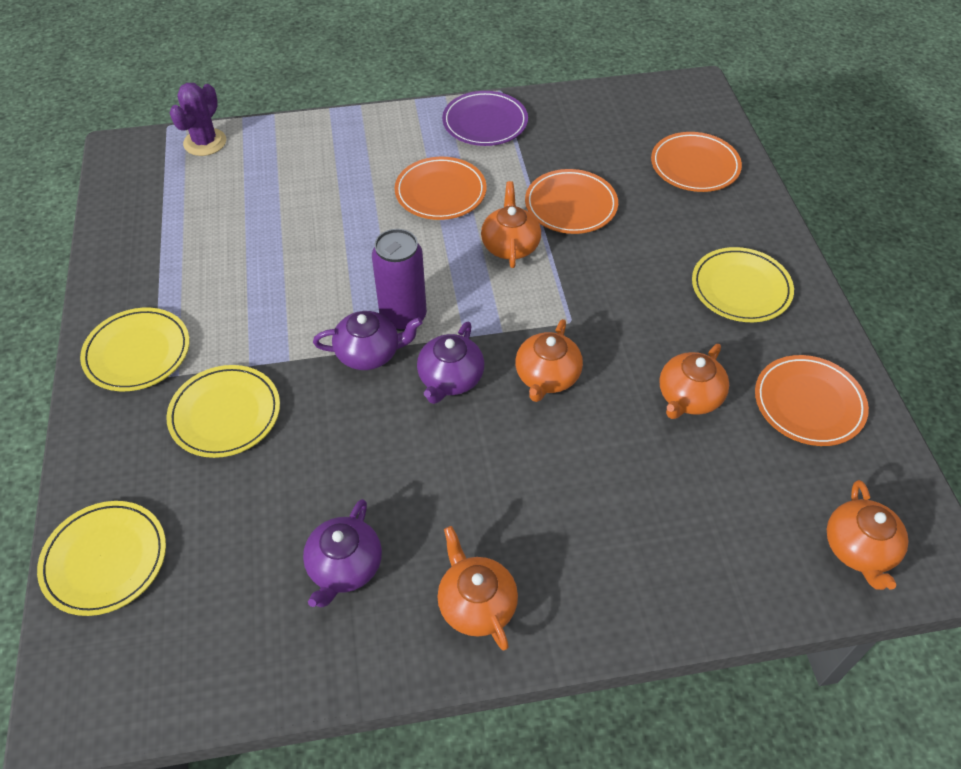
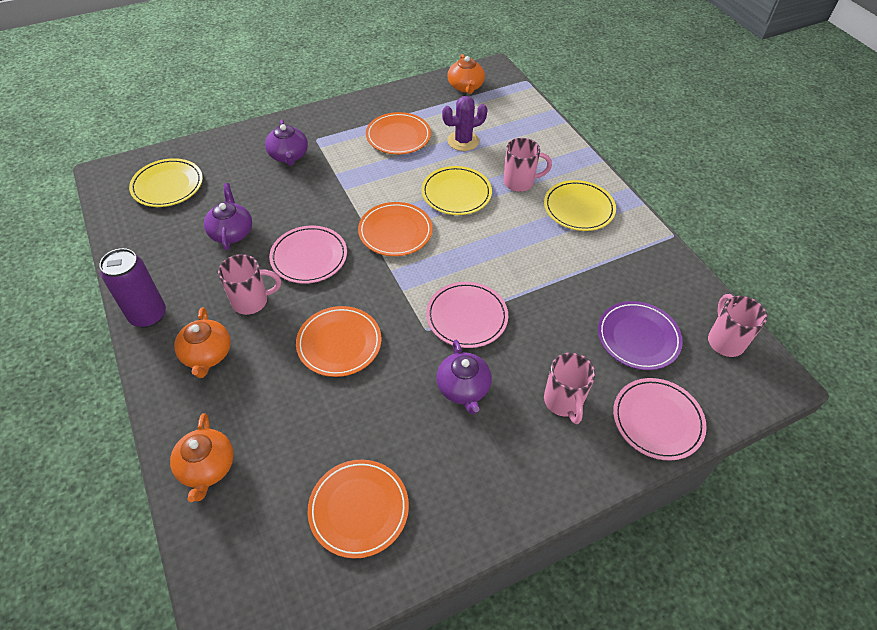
orange teapot: [437,526,518,650] [481,181,541,268] [515,319,583,402] [659,344,729,419] [827,480,908,590] = 5 -> [170,413,234,502] [174,307,231,378] [447,54,485,94] = 3
pink mug: none = 0 -> [218,254,281,315] [503,138,552,192] [544,353,595,424] [708,294,767,357] = 4
pink plate: none = 0 -> [269,226,347,284] [426,282,508,348] [613,378,707,460] = 3
yellow plate: [37,501,166,616] [80,308,190,391] [166,365,280,458] [692,247,794,322] = 4 -> [129,158,203,207] [421,166,492,215] [544,180,616,231] = 3

